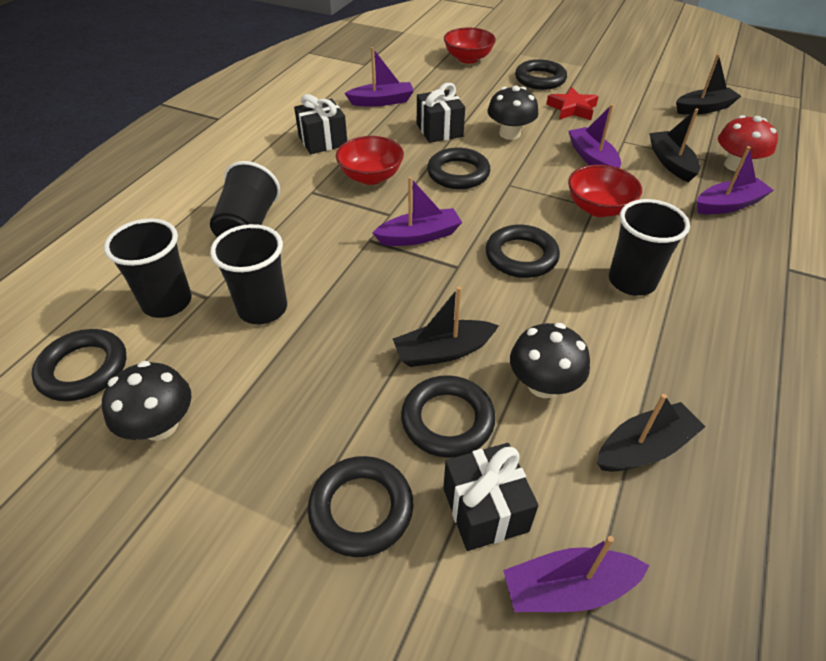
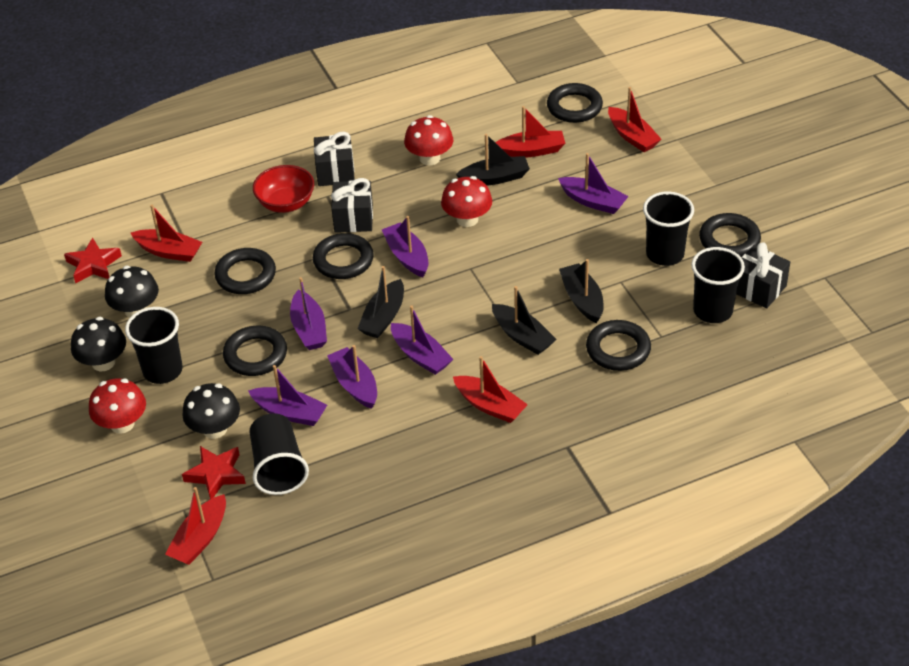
purple boat: [345,47,414,107] [372,177,462,246] [503,536,650,612] [568,104,621,168] [697,146,774,214] = 5 -> [248,365,327,426] [290,277,327,350] [327,345,377,409] [382,216,428,277] [391,306,453,375] [558,153,629,214] = 6
red boat: none = 0 -> [131,205,202,262] [165,487,226,565] [453,356,528,423] [496,106,565,158] [608,87,662,152] = 5
red bowl: [336,136,404,185] [444,28,496,64] [568,165,642,217] = 3 -> [253,165,314,213] = 1
red mushroom: [718,115,778,172] = 1 -> [89,378,146,434] [404,115,453,165] [441,176,492,227] = 3
red star: [546,87,599,120] = 1 -> [64,238,122,283] [182,446,246,499] = 2

